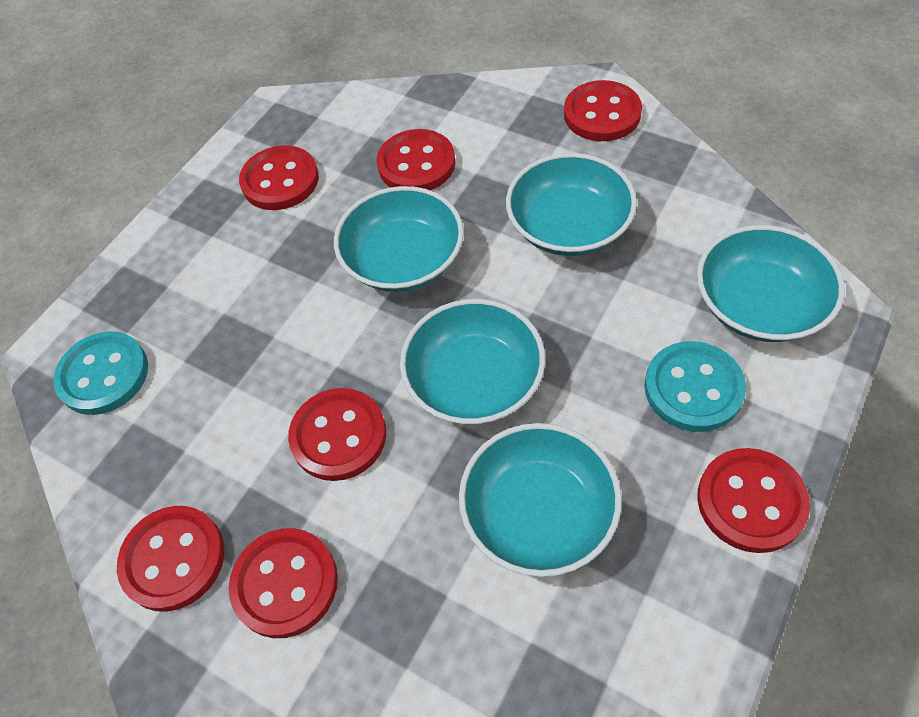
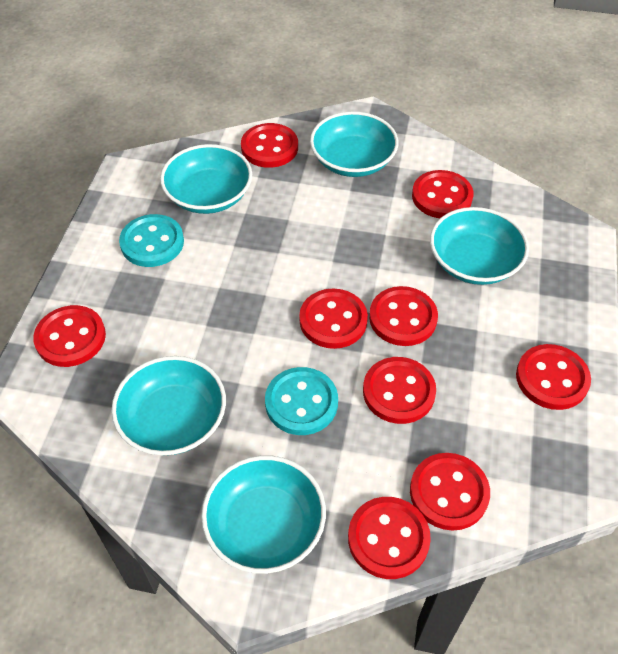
red button: [117,506,224,612] [229,528,338,638] [239,145,319,210] [288,388,386,481] [377,129,455,190] [564,80,642,141] [697,448,810,553] = 7 -> [33,305,106,367] [241,123,298,168] [299,288,368,349] [348,497,431,579] [363,357,436,424] [369,286,438,346] [410,453,490,531] [412,170,473,218] [516,344,591,410] = 9

